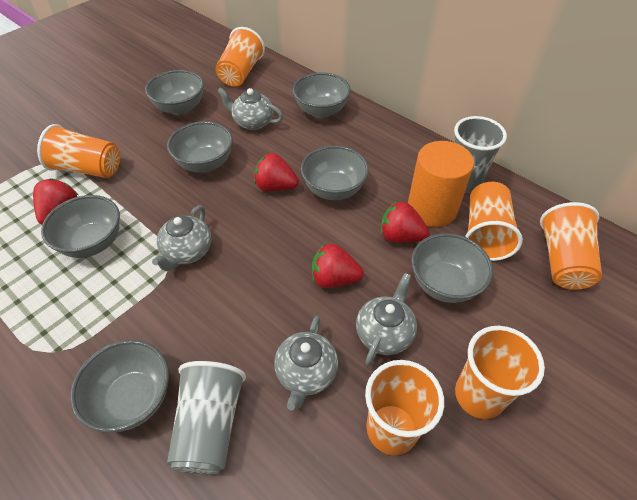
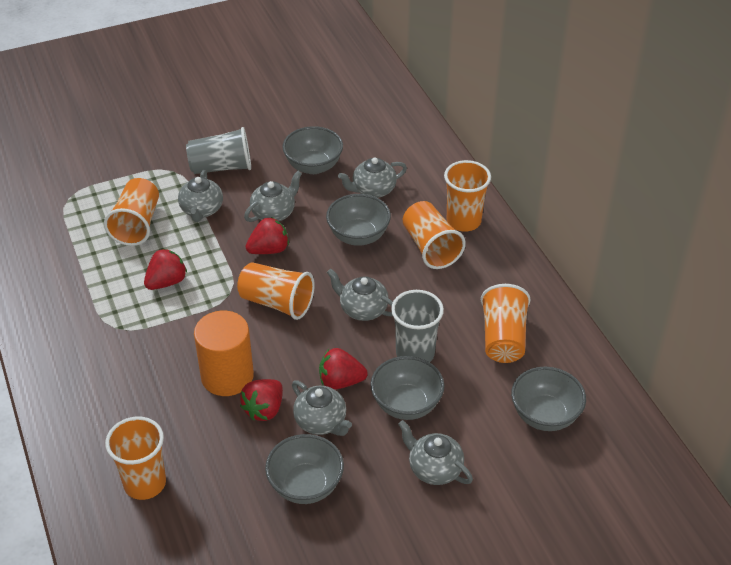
grey bowl: [41,195,120,258] [70,340,169,433] [145,70,204,115] [167,121,233,172] [293,72,351,118] [301,145,369,200] [411,233,493,303] = 7 -> [265,434,344,504] [282,126,343,174] [326,194,391,246] [370,356,444,420] [511,367,586,431] = 5
grey teapot: [152,205,212,271] [217,88,283,130] [274,316,338,410] [356,273,417,366] = 4 -> [178,170,223,222] [244,171,302,222] [292,380,352,436] [327,269,393,321] [338,157,407,198] [398,420,473,485] = 6

